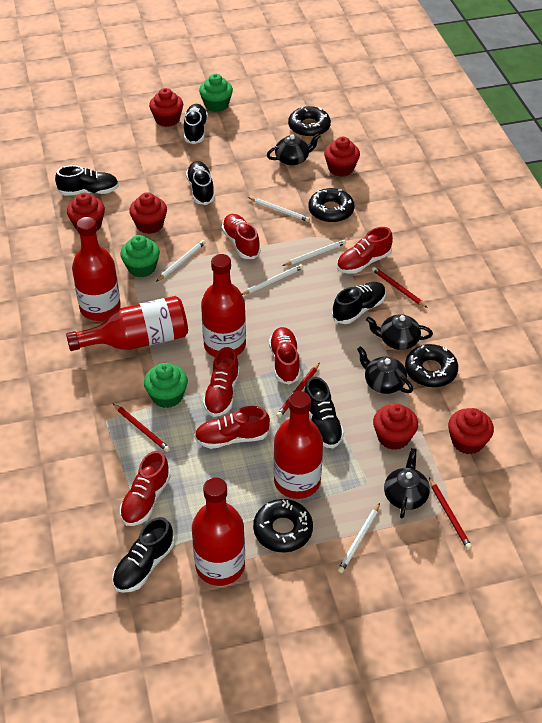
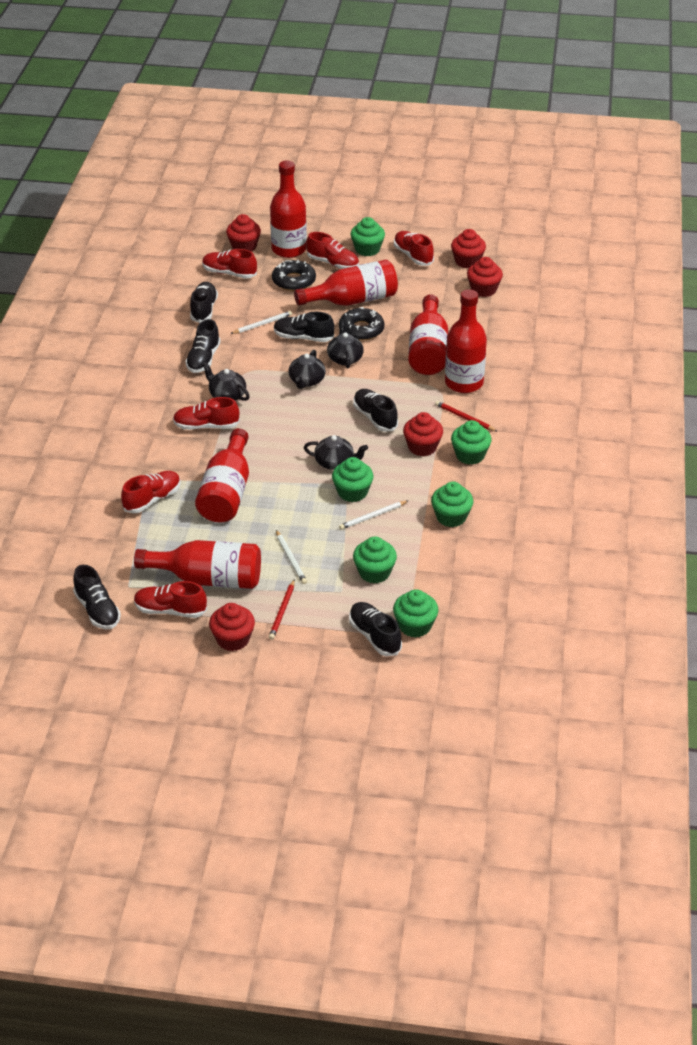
black donut: [253,499,313,553] [288,106,331,137] [308,188,355,223] [405,344,458,388] = 4 -> [272,260,316,291] [339,307,384,341] = 2
green cupcake: [120,235,160,277] [144,363,188,408] [199,74,233,112] = 3 -> [332,457,374,502] [350,217,385,256] [353,536,397,583] [393,589,438,638] [431,482,473,527] [451,420,492,465] = 6
red bottle: [66,296,188,351] [72,217,121,321] [192,477,245,586] [201,254,246,357] [274,391,323,499] = 5 -> [134,540,261,589] [195,428,249,523] [270,160,307,258] [294,260,398,306] [409,294,448,375] [445,289,487,393] = 6
red cupcake: [67,192,105,231] [129,192,167,234] [149,88,183,127] [324,137,360,177] [373,404,418,450] [448,408,494,454] = 6 -> [209,603,255,651] [226,214,261,251] [403,412,443,456] [451,229,486,268] [467,257,503,297] = 5
red pencil: [113,404,170,452] [276,363,319,418] [372,267,428,308] [429,478,472,550] = 4 -> [269,579,295,640] [435,401,498,432] = 2
white pencil: [156,240,206,282] [242,264,303,295] [248,197,310,222] [282,240,346,266] [338,503,380,573] = 5 -> [230,311,292,334] [276,530,307,584] [339,501,408,530] = 3

